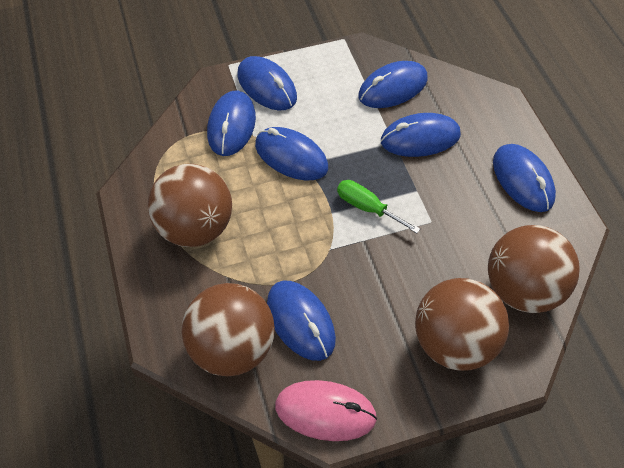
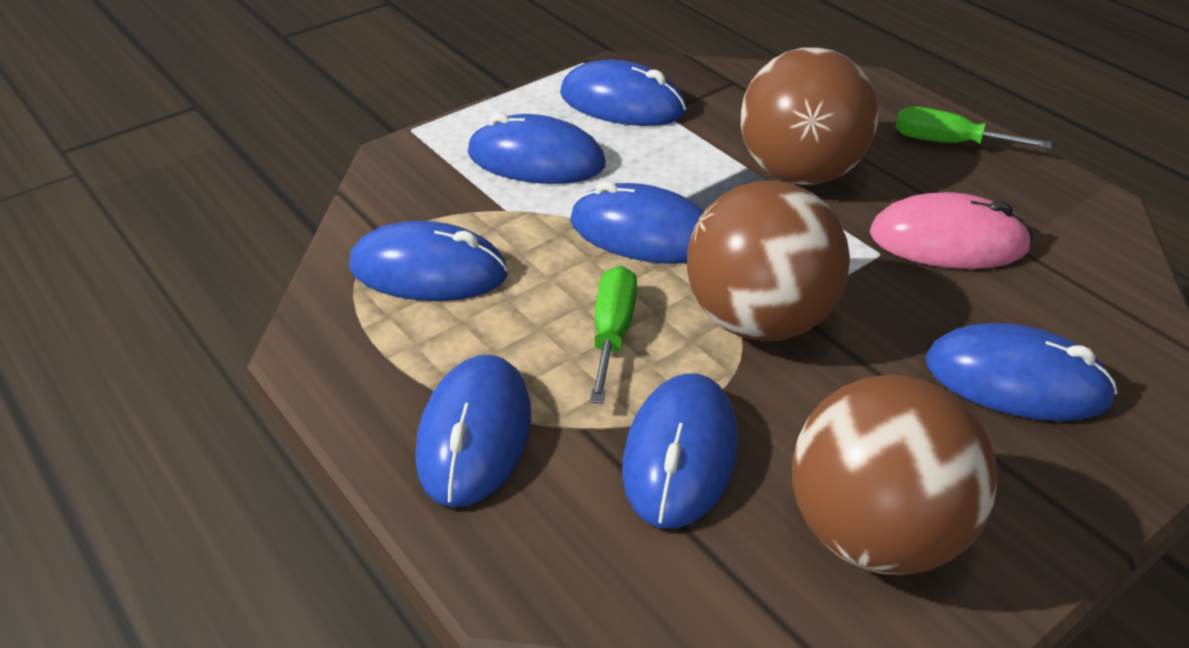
brown ball: [148,164,232,247] [182,283,275,376] [415,278,509,371] [488,225,580,313] = 4 -> [687,180,850,342] [741,47,878,185] [792,375,998,575] = 3
green screwdriver: [337,180,420,233] = 1 -> [590,266,637,404] [895,106,1052,149] = 2

